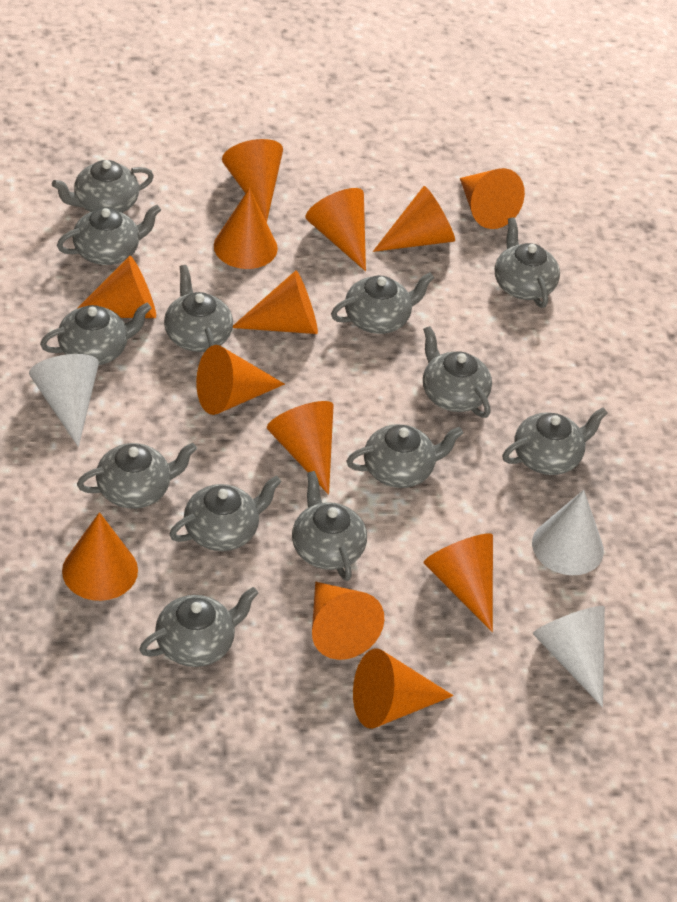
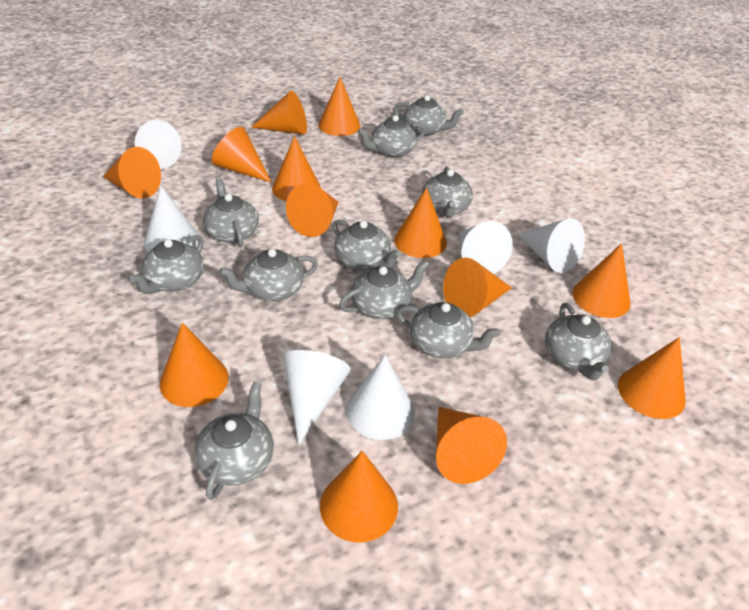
grey teapot: [40,303,152,365] [52,160,154,213] [57,205,161,265] [77,443,197,509] [139,587,259,667] [164,265,233,352] [169,476,281,551] [292,471,367,581] [331,272,434,334] [346,424,463,488] [423,326,492,418] [495,217,560,308] [502,407,608,475] = 13 -> [130,235,204,294] [194,381,274,500] [203,178,259,247] [219,249,318,301] [333,219,401,271] [339,260,429,320] [357,115,426,158] [394,95,464,136] [396,302,500,359] [422,166,473,218] [545,303,612,380] = 11
white cone: [29,354,99,447] [532,490,604,575] [533,606,605,707] = 3 -> [135,120,182,169] [144,186,199,252] [283,350,351,445] [346,355,415,440] [459,221,513,274] [517,218,585,273] = 6

